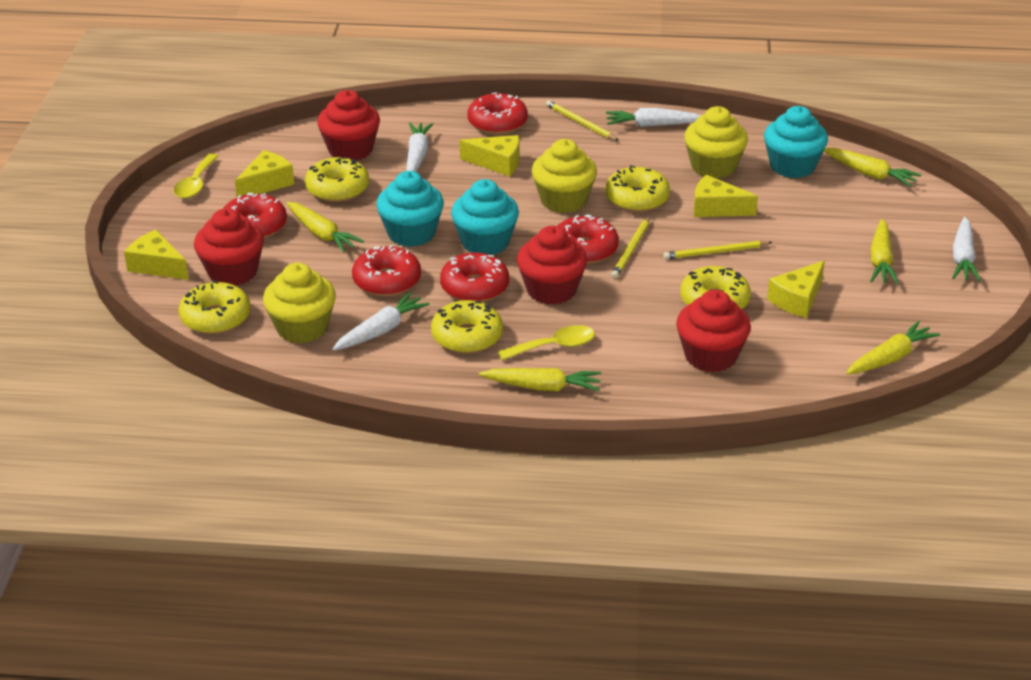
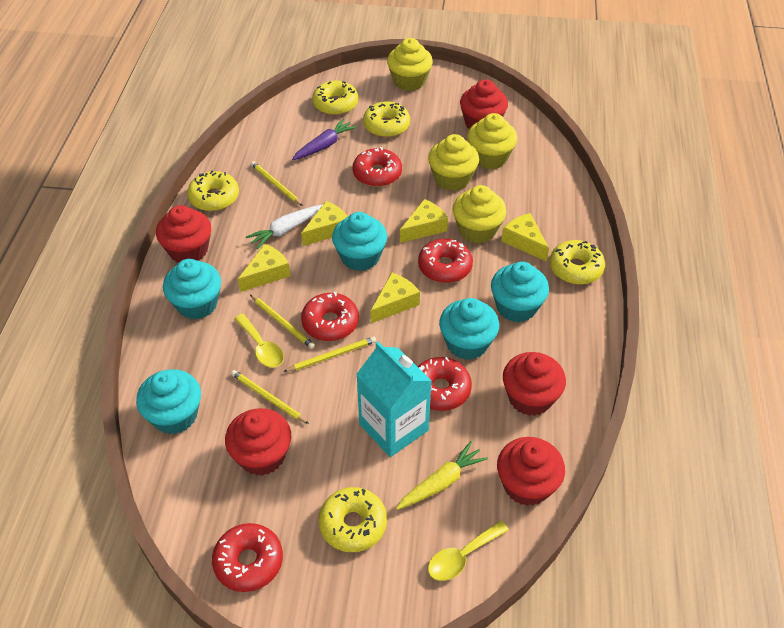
purple carrot: none = 0 -> [292,119,357,160] = 1
red cupcake: [194,208,264,286] [317,90,380,161] [517,226,587,305] [676,290,751,372] = 4 -> [156,205,211,262] [225,408,291,476] [460,79,508,129] [497,437,565,506] [503,352,566,416] = 5
turquoise carton: none = 0 -> [356,341,432,457] = 1
turquoise cupcake: [376,171,444,247] [451,179,519,255] [764,106,828,178] = 3 -> [136,369,201,434] [163,259,221,320] [332,212,387,271] [439,298,499,360] [491,262,549,322] = 5
white carrot: [333,292,430,351] [406,122,433,172] [606,108,702,127] [952,217,981,282] = 4 -> [246,205,322,249] = 1
yellow carrot: [287,202,364,253] [479,368,601,391] [824,148,921,187] [846,321,940,375] [870,219,899,284] = 5 -> [396,441,488,510] = 1
yellow cupcake: [263,263,336,344] [532,139,597,213] [684,106,748,179] = 3 -> [387,38,433,91] [428,134,479,191] [453,185,507,244] [467,113,517,169] = 4
yellow pencil: [546,100,619,141] [611,216,650,278] [663,241,772,259] = 3 -> [231,370,309,424] [250,295,315,349] [251,161,303,206] [283,337,376,372] = 4

